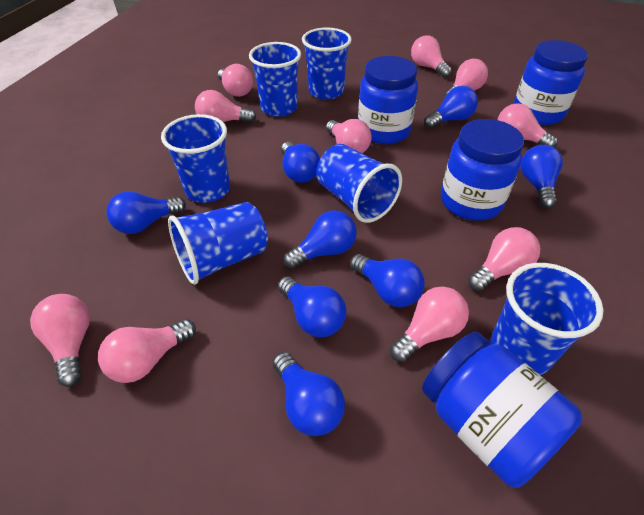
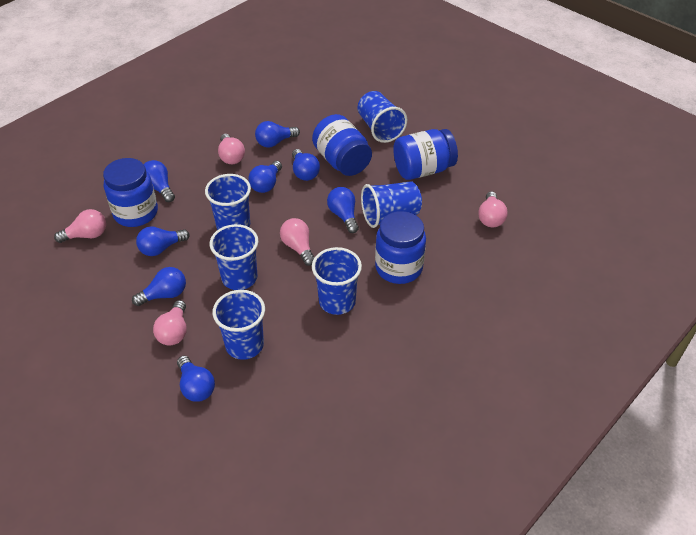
pink light bulb: [30,294,90,387] [98,319,196,383] [195,90,256,123] [218,64,253,97] [326,119,372,153] [390,287,469,362] [411,35,452,78] [445,59,488,97] [468,227,540,291] [498,103,558,148] = 10 -> [54,209,106,243] [153,300,187,345] [218,134,245,164] [280,218,314,266] [478,191,508,227] = 5

